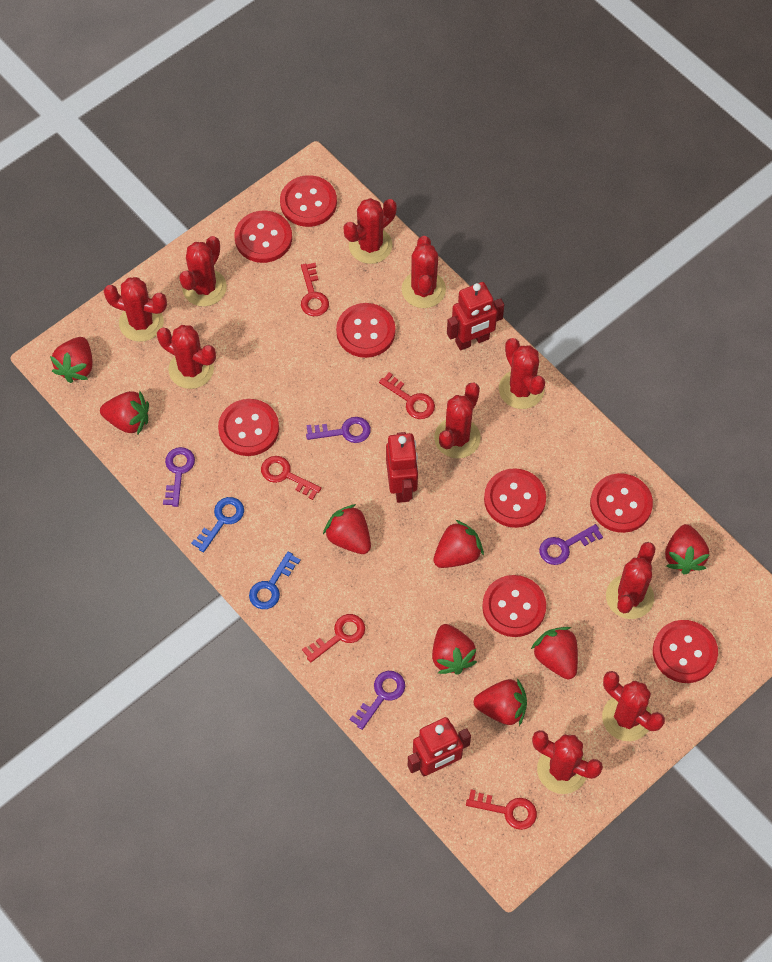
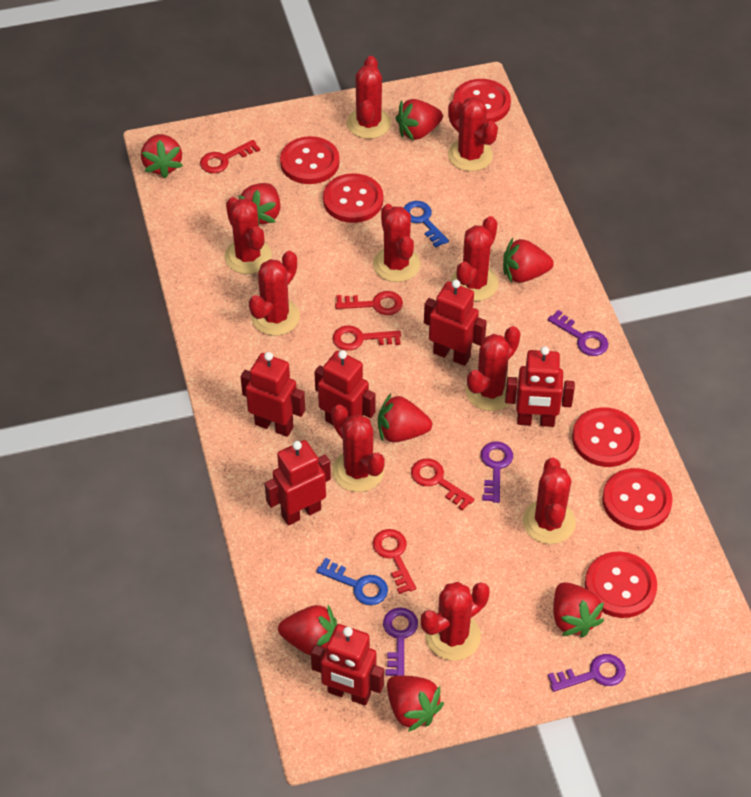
red button: [218,399,279,456] [235,210,292,263] [280,175,337,227] [336,303,395,358] [482,575,546,637] [484,468,546,528] [590,473,653,533] [653,620,718,683] = 8 -> [280,136,340,184] [323,173,383,223] [453,79,511,123] [572,407,640,467] [585,551,657,618] [602,468,673,531] = 6
red robot: [386,432,418,503] [408,717,471,777] [447,282,504,350] = 3 -> [240,352,305,437] [265,440,331,525] [311,624,384,706] [314,350,376,425] [424,280,487,366] [505,346,575,427] = 6

